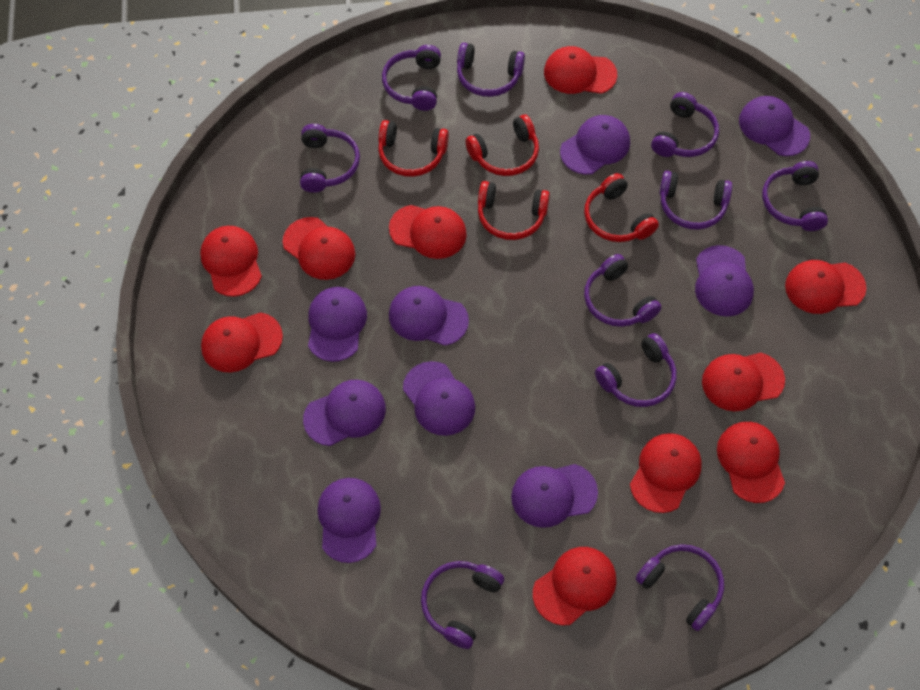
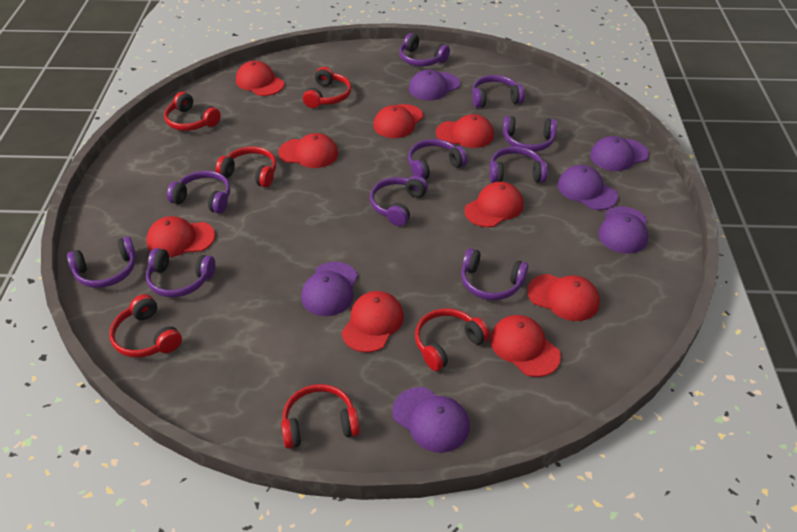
purple cap: [303,380,386,446] [308,287,367,362] [317,478,381,563] [389,286,469,346] [403,361,475,436] [511,464,598,528] [560,115,630,175] [695,245,754,317] [739,96,810,156] = 9 -> [301,262,358,316] [392,387,469,453] [409,70,460,100] [558,165,618,210] [590,136,649,171] [598,206,648,254] = 6
red cap: [200,226,262,297] [201,312,283,372] [283,217,355,280] [389,205,467,259] [533,547,616,625] [544,46,617,94] [630,433,702,513] [702,353,785,411] [717,422,785,503] [785,260,867,314] = 10 -> [147,216,215,257] [236,61,284,96] [278,133,338,168] [341,291,404,352] [373,104,423,138] [436,114,494,148] [464,182,524,227] [490,315,561,377] [527,274,600,321] = 9
red headphones: [378,120,449,177] [466,115,539,176] [478,181,550,240] [584,173,659,242] = 4 -> [109,294,182,357] [164,92,221,131] [216,146,277,188] [281,384,360,449] [303,67,351,108] [415,309,490,371] = 6

